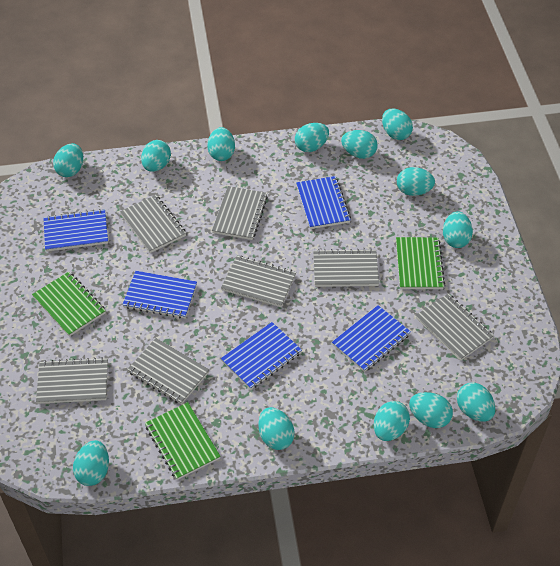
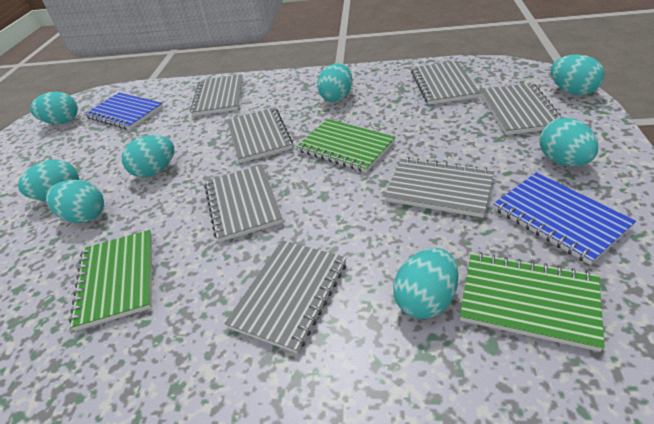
blue notebook: [44,209,108,252] [122,271,197,318] [221,322,302,390] [296,176,351,229] [332,305,411,372] = 5 -> [84,93,163,130] [493,172,636,265] = 2
turquoise egg: [53,143,83,177] [73,440,109,486] [141,140,171,172] [207,127,235,161] [258,407,295,450] [295,123,329,152] [341,130,378,159] [374,401,410,441] [382,109,413,140] [397,167,435,196] [409,392,453,428] [443,211,473,248] [457,383,495,422] = 13 -> [18,159,79,201] [30,92,78,124] [46,180,104,223] [122,135,174,177] [317,63,352,102] [393,248,458,319] [539,118,598,166] [551,55,604,95] = 8

